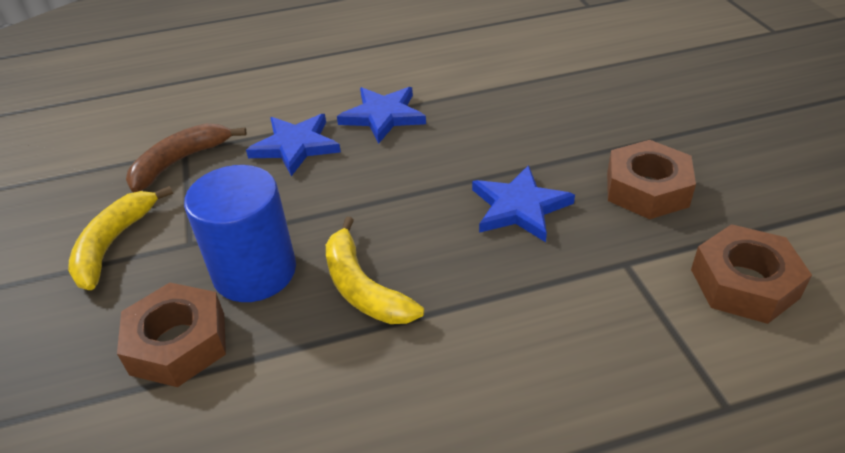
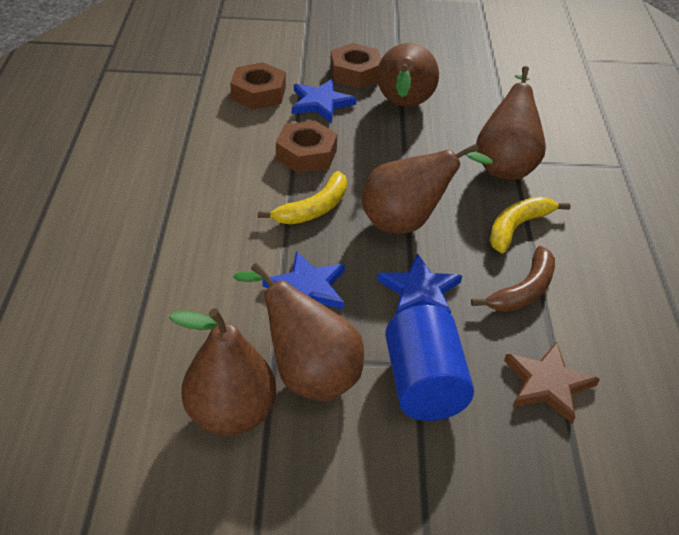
brown pear: none = 0 -> [169,308,276,436] [233,262,364,401] [362,144,493,234] [377,43,439,107] [476,66,546,180] = 5
brown star: none = 0 -> [504,342,600,424] = 1

